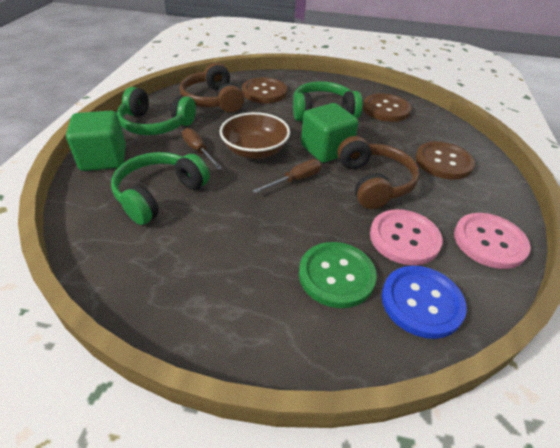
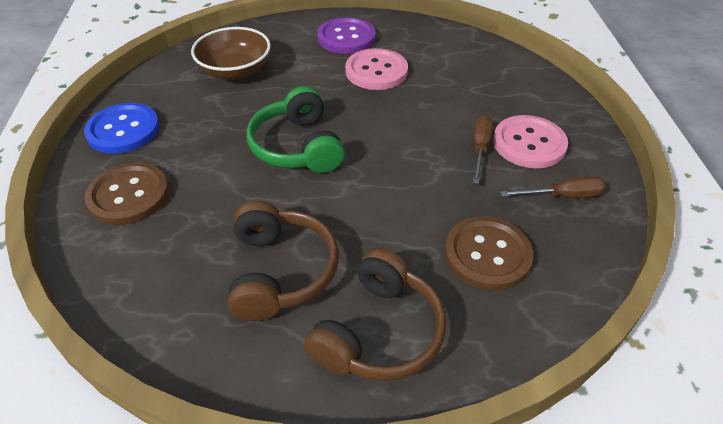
brown button: [242,77,287,103] [363,93,412,122] [415,141,475,180] = 3 -> [85,163,169,225] [444,216,533,290] = 2
green button: [299,242,377,308] = 1 -> none = 0
green cube: [66,111,126,171] [301,103,358,163] = 2 -> none = 0
green headphones: [111,152,210,225] [117,87,196,135] [293,81,363,121] = 3 -> [246,86,345,173] = 1
purple button: none = 0 -> [317,17,376,54] = 1

